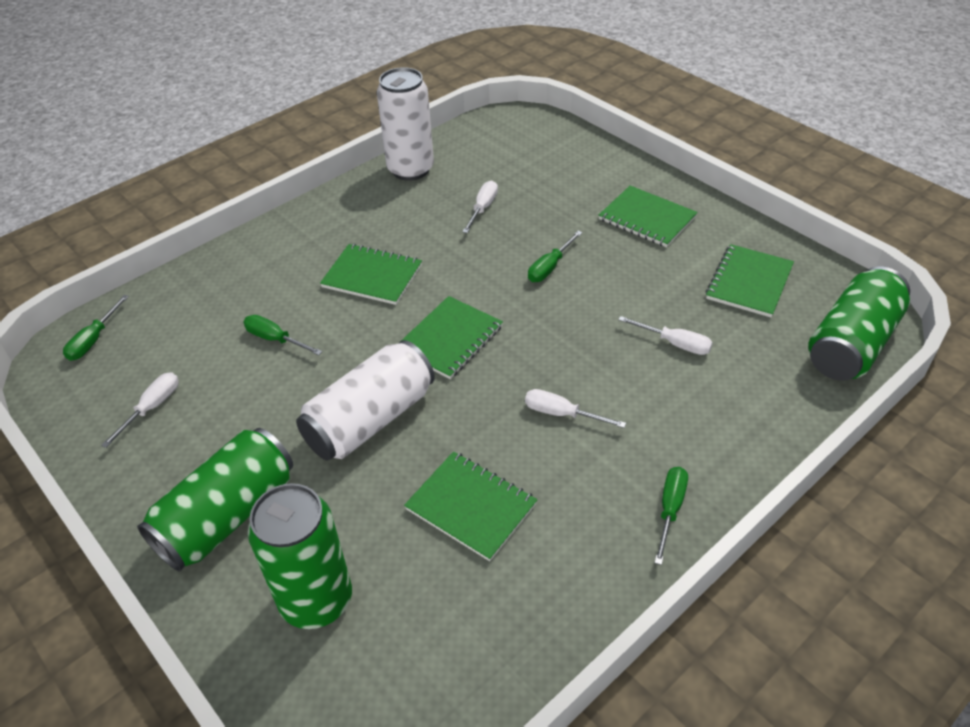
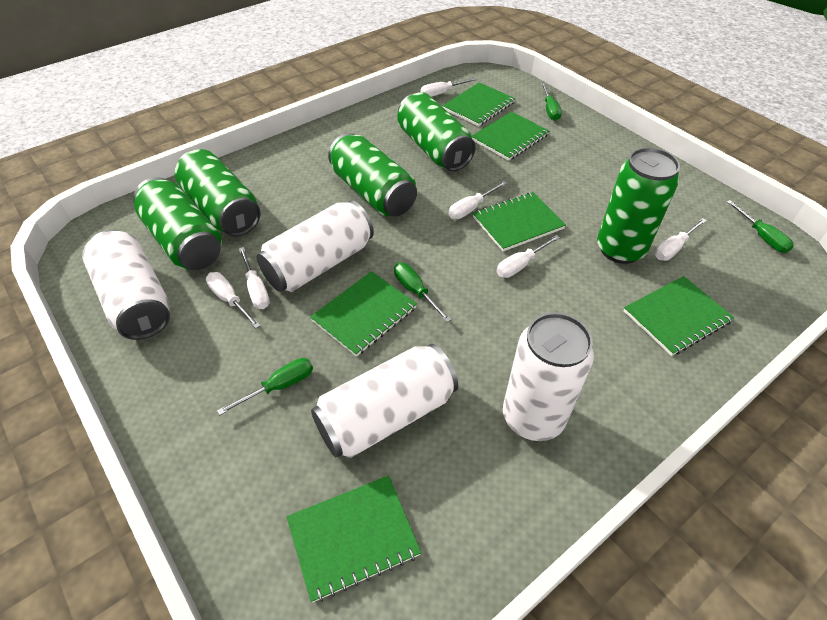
green can: [137,428,293,572] [248,483,352,629] [808,266,910,381] = 3 -> [133,177,222,270] [174,149,260,237] [328,133,417,216] [397,92,476,171] [597,147,680,264] = 5
green notebook: [320,244,422,305] [401,296,503,379] [404,451,537,561] [599,186,698,247] [706,244,794,317] = 5 -> [286,475,421,603] [310,271,417,357] [442,82,515,126] [472,112,549,161] [473,192,566,251] [624,276,734,356] = 6
white can: [296,340,435,461] [377,67,434,181] = 2 -> [82,230,170,340] [257,200,374,292] [311,344,458,458] [503,312,594,441] = 4
white screwdriver: [101,372,179,448] [462,181,498,233] [525,389,626,428] [618,316,713,355] = 4 -> [206,272,261,328] [239,247,270,309] [420,78,477,97] [449,181,507,219] [496,235,560,278] [655,218,707,261] = 6

